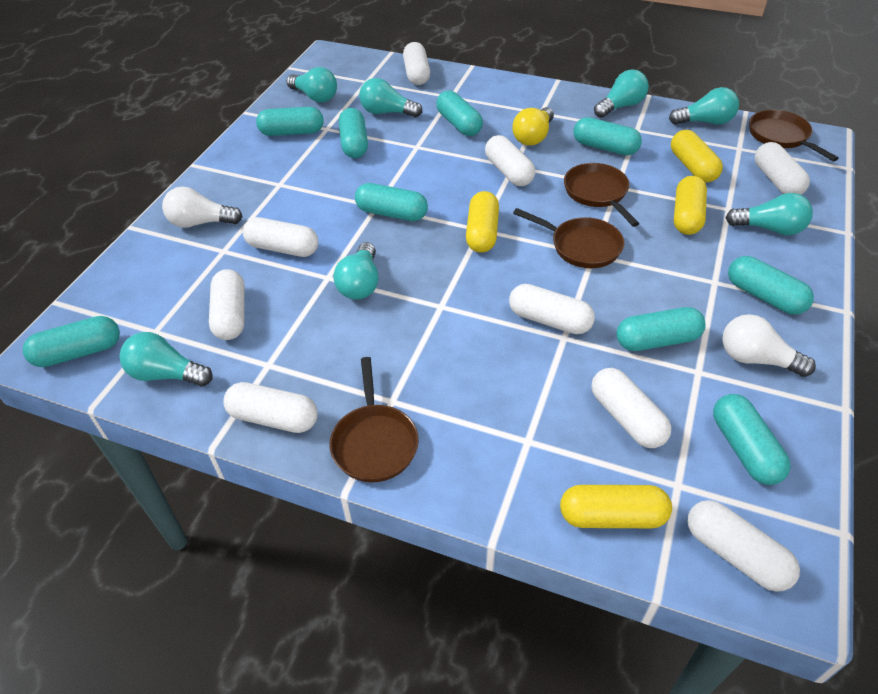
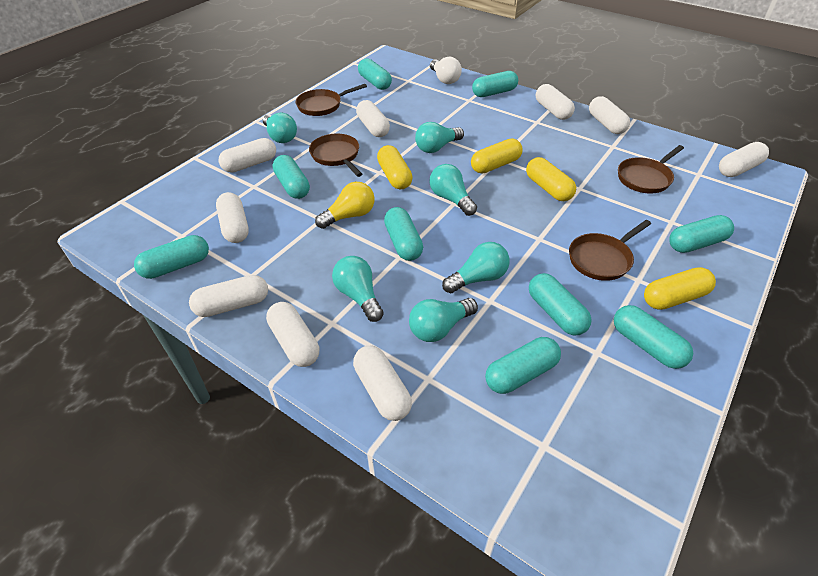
turquoise light bulb: [119,332,213,386] [286,67,337,103] [333,242,379,300] [359,78,422,117] [594,69,649,118] [669,87,739,125] [726,193,813,235] = 7 -> [263,113,297,143] [332,256,384,322] [409,298,478,342] [415,122,464,153] [430,164,477,216] [442,242,510,293] = 6
white light bulb: [162,186,242,228] [722,314,816,377] = 2 -> [430,57,462,84] = 1

